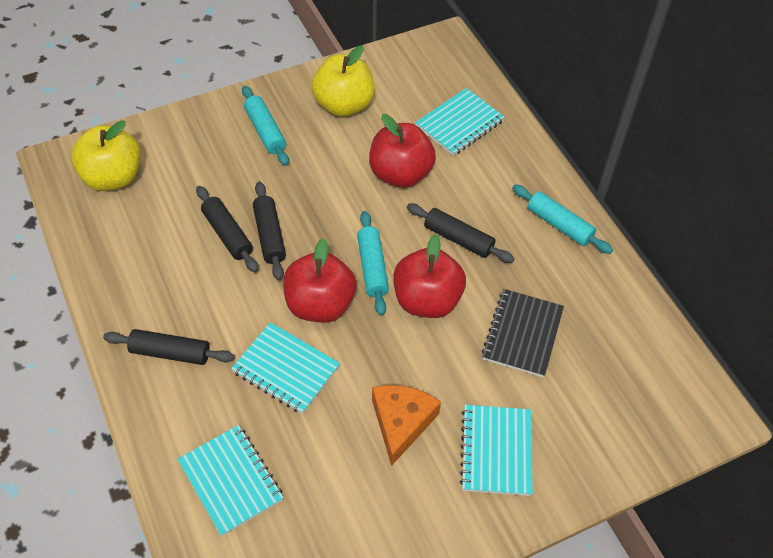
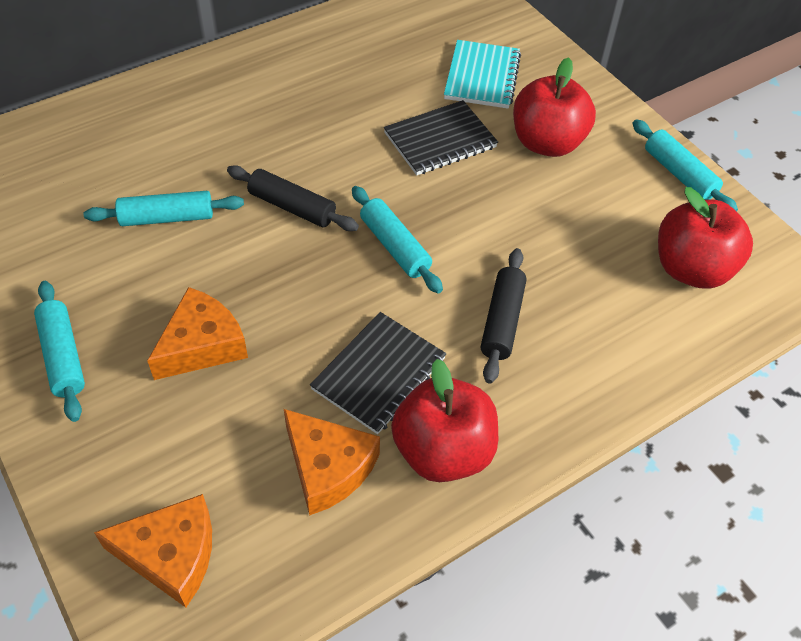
black notebook: [482,289,564,377] = 1 -> [310,312,446,434] [384,100,498,175] = 2
black rolling pin: [103,329,234,365] [196,186,258,273] [253,181,286,281] [407,204,515,263] = 4 -> [227,166,359,231] [481,248,527,384] = 2
orange cheese: [372,385,441,466] = 1 -> [94,494,212,607] [147,287,248,380] [284,409,380,516] = 3
turquoise notebook: [177,425,284,536] [231,322,340,414] [415,88,505,156] [460,405,533,496] = 4 -> [444,40,521,109] = 1
turquoise rolling pin: [242,86,289,166] [357,211,389,316] [512,185,613,254] = 3 -> [34,281,85,422] [84,191,244,226] [352,186,443,293] [632,119,738,212] = 4
yellow apple: [71,120,141,191] [311,45,375,117] = 2 -> none = 0

